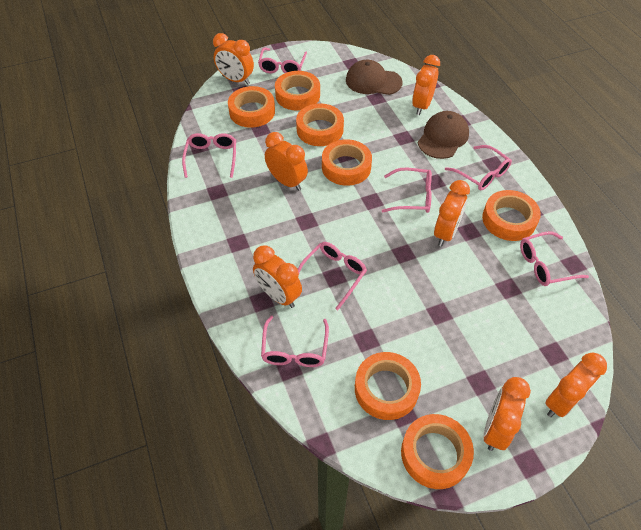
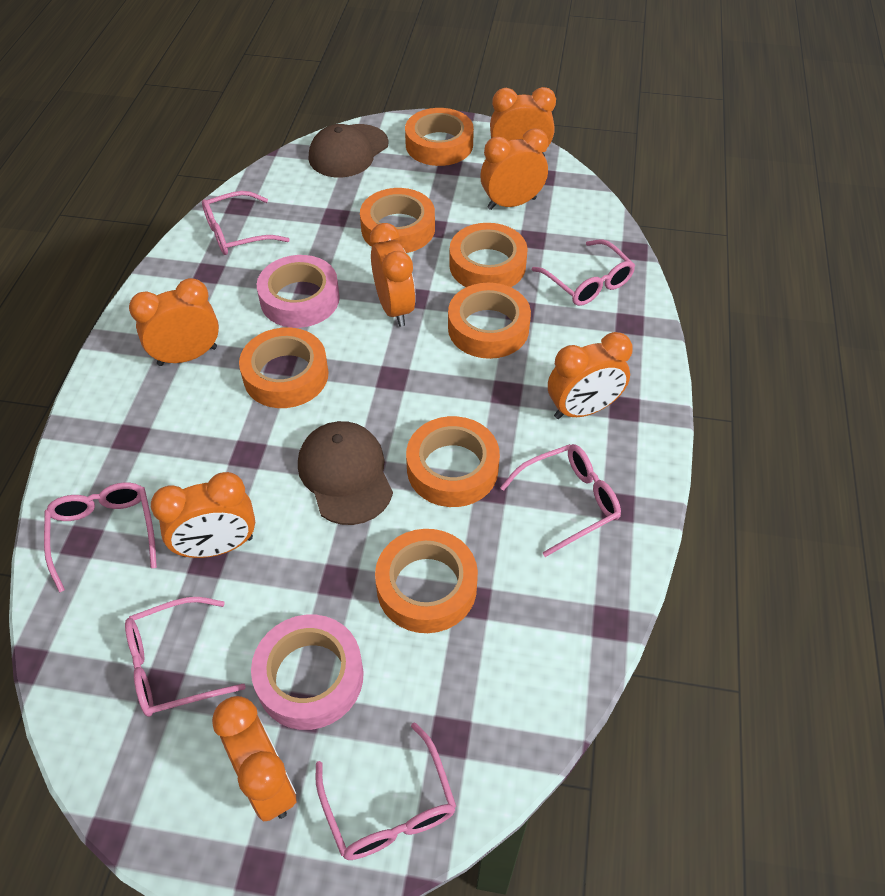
pink glasses: [182,133,236,178] [258,47,307,73] [261,316,329,367] [298,242,367,310] [382,168,432,213] [445,145,512,190] [520,231,589,286] = 7 -> [44,483,157,593] [125,597,246,717] [202,191,290,255] [315,722,456,860] [500,444,621,557] [532,239,635,306] = 6
pink tape: none = 0 -> [251,615,364,730] [257,255,340,328] = 2

